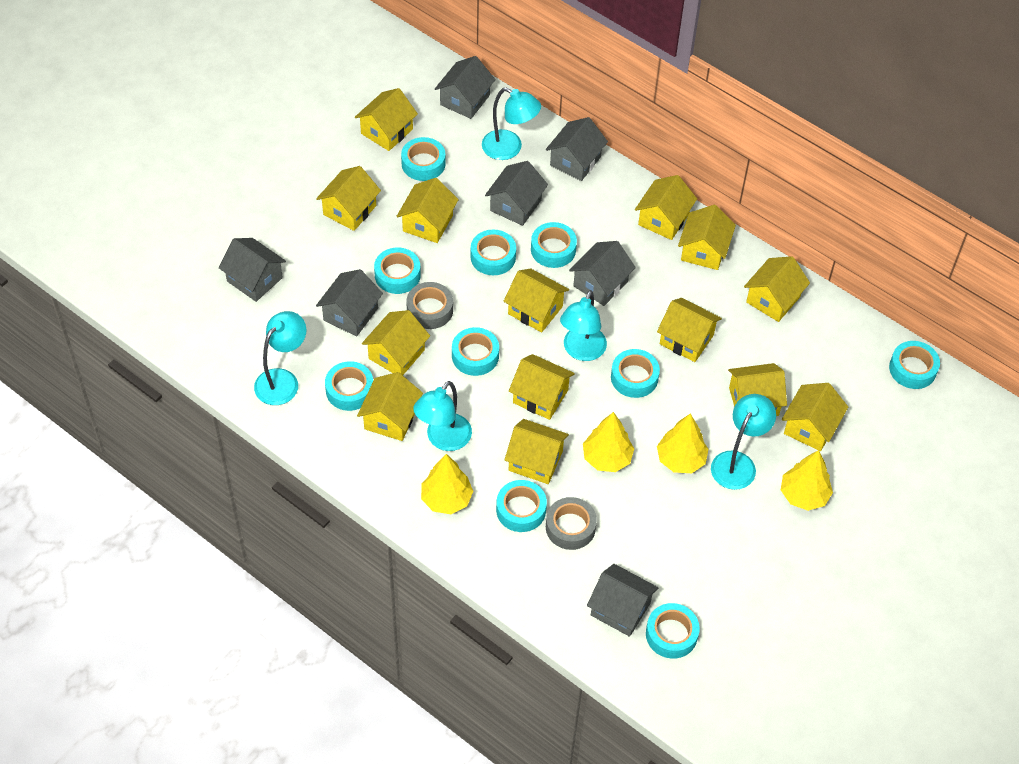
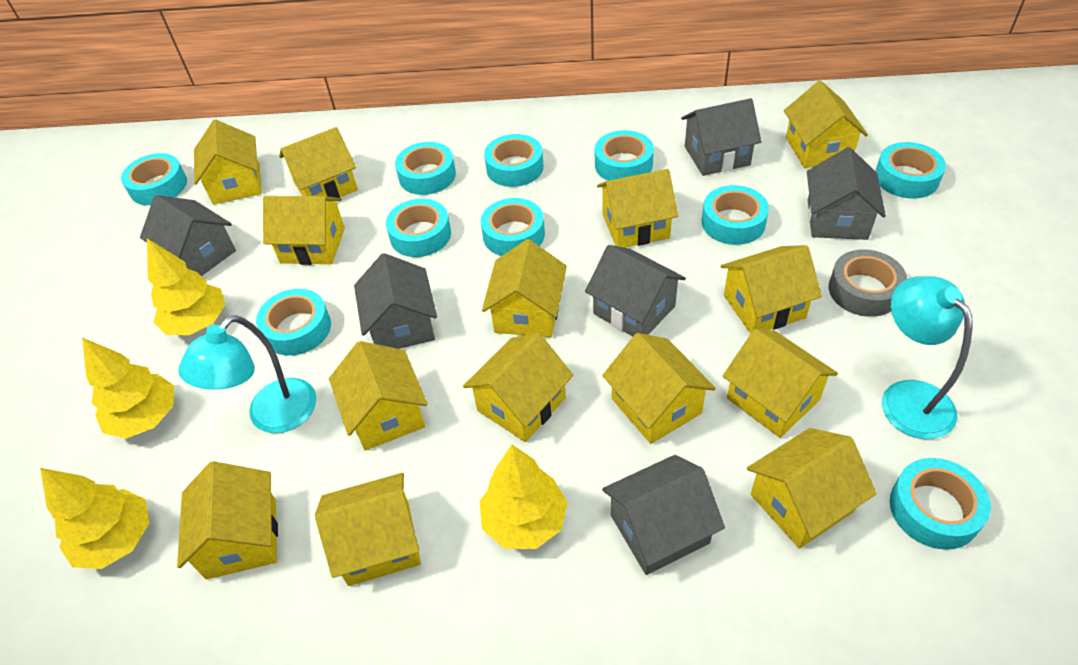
grey house: [219,238,286,302] [316,269,383,336] [435,56,496,119] [485,161,548,226] [546,117,608,181] [569,241,636,306] [587,564,658,637] = 7 -> [140,195,236,276] [354,253,437,349] [585,245,686,336] [602,455,725,575] [681,98,761,176] [807,147,886,240] = 6
grey tape: [406,282,453,329] [546,497,597,550] = 2 -> [829,249,907,317] = 1
turquoise lamp: [254,311,306,405] [413,381,472,451] [482,88,541,160] [560,290,607,361] [711,394,776,490] = 5 -> [178,315,316,433] [882,276,973,439] = 2

